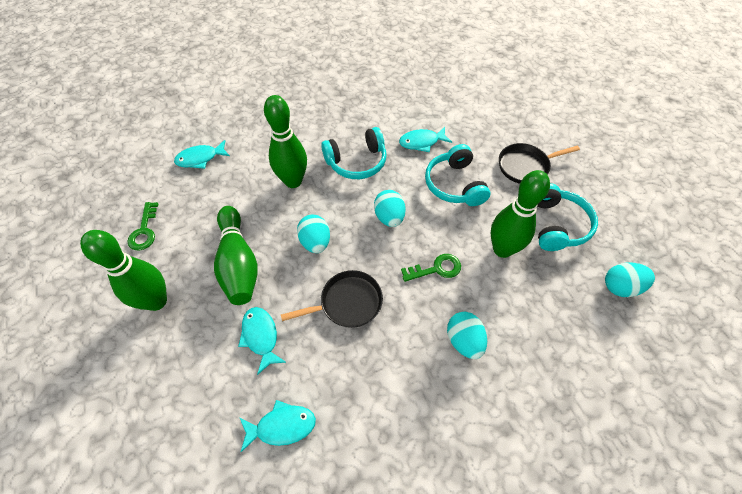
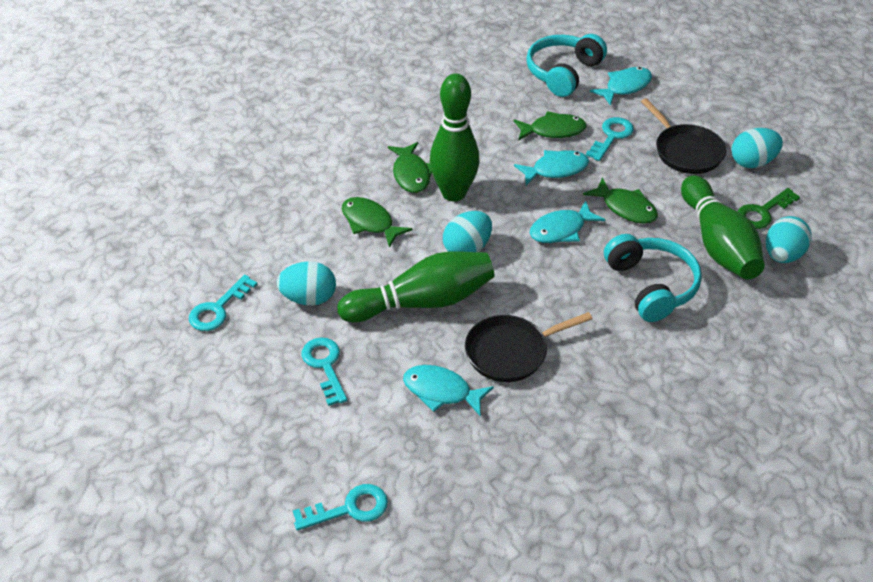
green bowling pin: [80,230,167,311] [214,206,258,305] [264,95,307,188] [491,170,550,258] = 4 -> [337,251,494,322] [430,73,480,202] [681,175,765,280] = 3
green fish: none = 0 -> [342,197,413,248] [388,142,432,193] [514,111,587,141] [583,177,658,224] = 4
green key: [127,202,158,251] [401,254,461,282] = 2 -> [738,188,800,229] = 1
turquoise headphones: [321,127,386,179] [425,144,491,206] [537,183,598,251] = 3 -> [526,34,607,97] [604,234,702,322] = 2
turquoise key: none = 0 -> [189,275,257,331] [293,484,388,531] [302,337,347,406] [586,117,634,161] = 4

